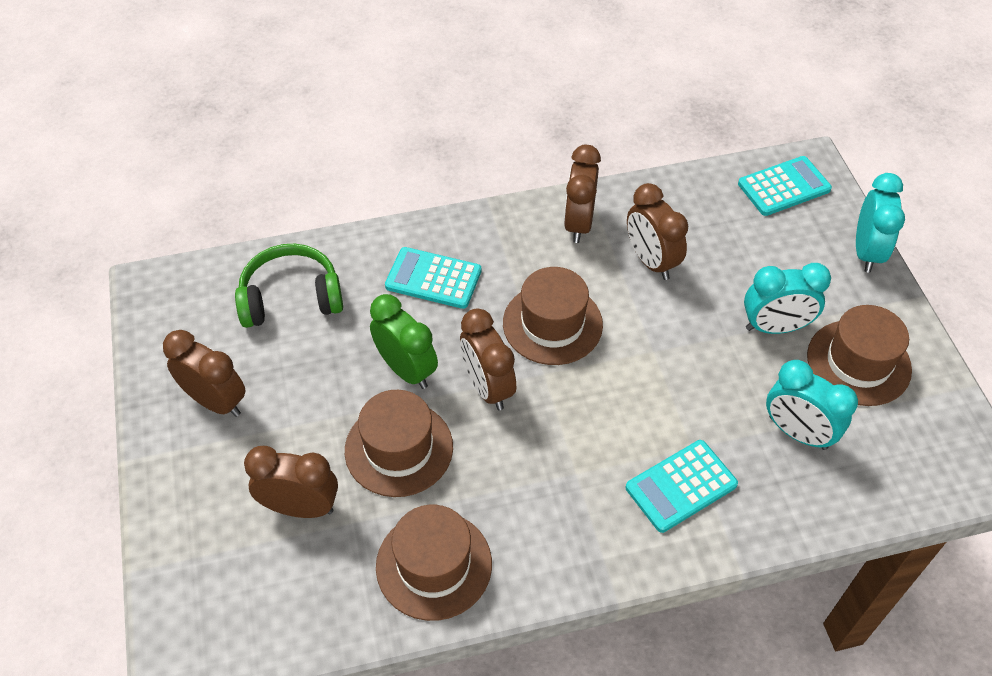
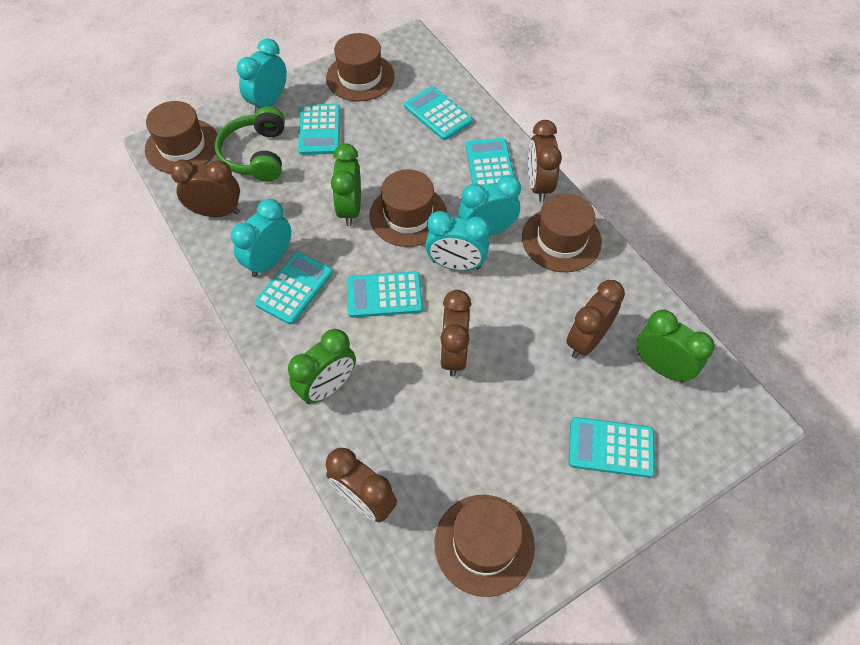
brown hat: [345,390,453,497] [376,505,492,621] [503,267,603,365] [807,305,912,406] = 4 -> [145,101,218,173] [326,33,395,101] [369,169,447,247] [435,495,535,597] [522,193,602,272] = 5
green clock: [370,294,438,389] = 1 -> [288,329,356,404] [331,143,361,226] [636,310,715,383] = 3
turquoise calculator: [385,247,481,309] [626,440,738,533] [738,156,832,216] = 3 -> [254,252,333,325] [298,104,341,155] [347,271,423,318] [404,86,473,140] [466,138,514,186] [568,417,655,478] = 6
turquoise clock: [744,263,831,334] [766,360,858,450] [856,173,905,273] = 3 -> [231,199,291,277] [237,38,287,113] [426,211,490,271] [458,175,521,236] = 4

